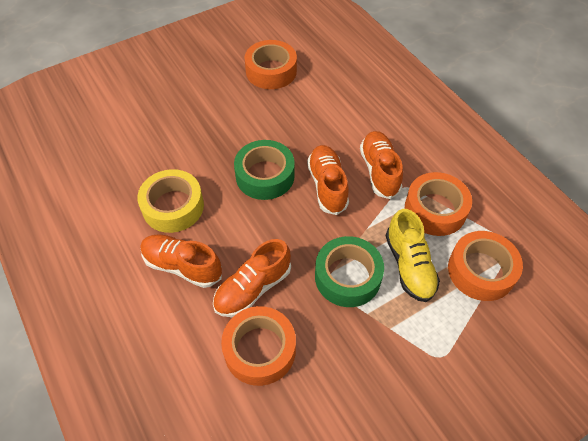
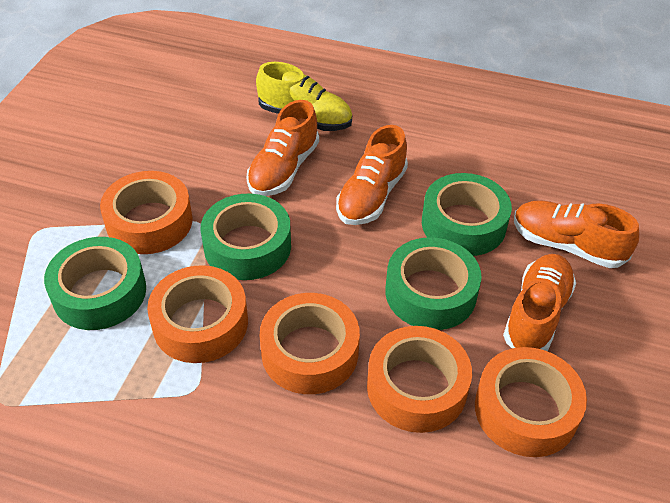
green tape: [234,140,295,200] [315,236,384,307] = 2 -> [44,237,146,330] [201,194,291,280] [385,237,482,330] [422,173,512,256] = 4
orange tape: [221,306,296,386] [245,40,297,89] [405,172,472,236] [448,231,523,301] = 4 -> [100,171,193,254] [147,265,248,363] [260,293,360,394] [367,326,472,433] [475,347,587,457] = 5
yellow tape: [137,169,204,233] = 1 -> none = 0

